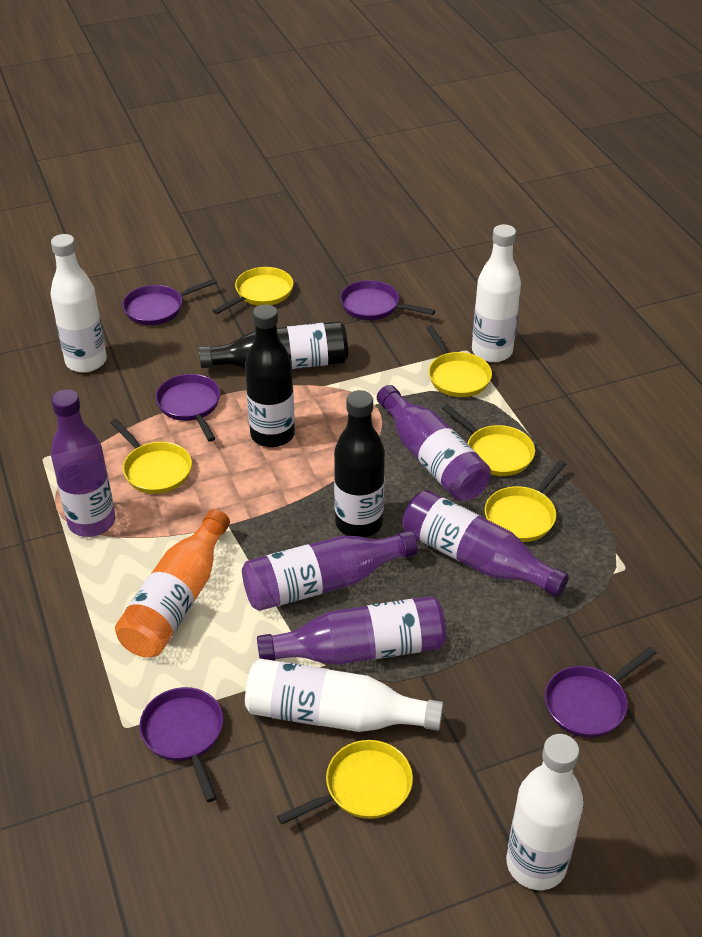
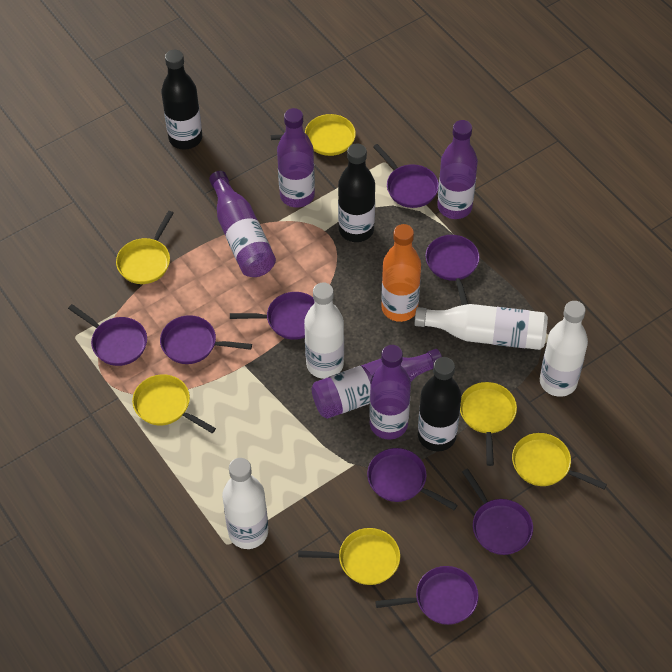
purple pan: [122,278,217,325] [139,687,223,802] [155,374,220,442] [340,280,435,320] [545,647,657,738] = 5 -> [68,304,147,366] [160,315,252,364] [230,292,314,340] [367,448,458,510] [373,144,439,208] [375,566,479,625] [426,235,480,305] [462,468,533,555] = 8

